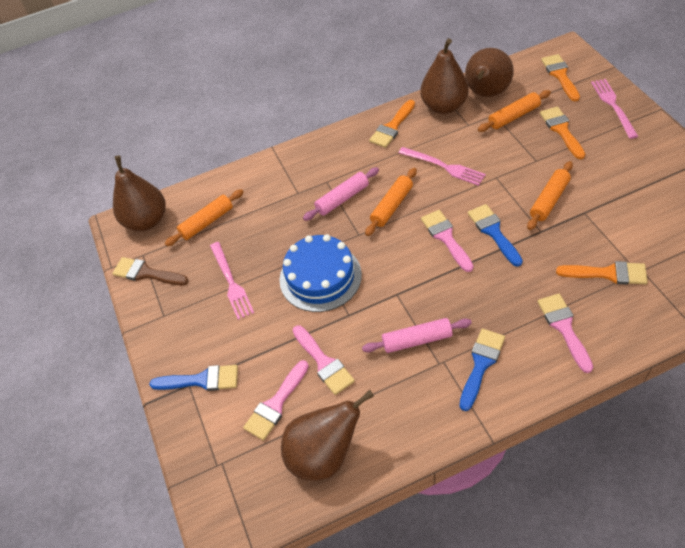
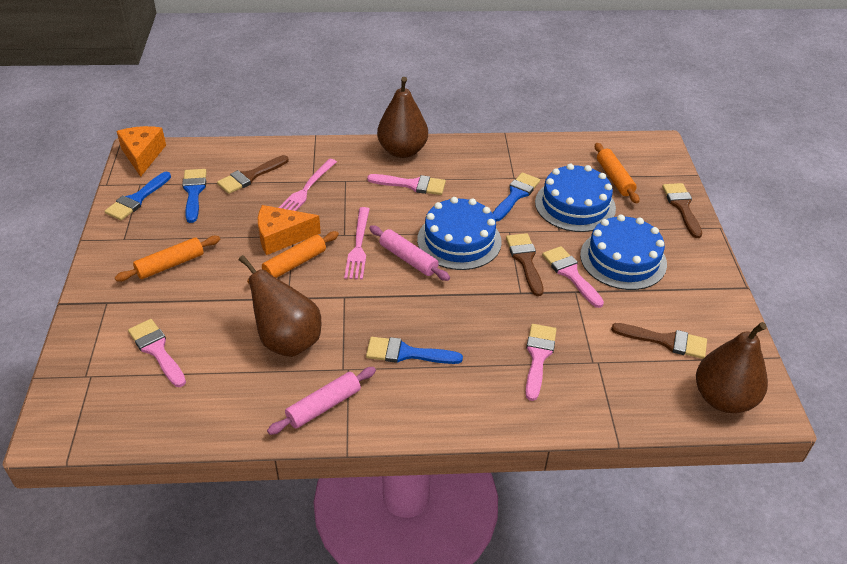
blue brush: [149,365,238,391] [459,329,505,411] [468,204,523,267] = 3 -> [105,172,171,221] [182,169,207,223] [366,337,463,364] [493,172,540,221] = 4
blue cake: [280,234,362,312] = 1 -> [417,197,502,270] [535,164,616,232] [580,215,667,290] = 3
brown brush: [112,257,188,285] = 1 -> [217,155,289,194] [506,233,544,296] [611,323,707,359] [662,183,702,238] = 4
brown pear: [113,156,166,231] [281,390,374,481] [420,38,469,114] [465,48,514,97] = 4 -> [239,255,322,357] [377,77,428,158] [696,322,768,413] = 3
orange brush: [369,100,415,148] [540,107,585,159] [541,54,580,101] [556,261,648,284] = 4 -> none = 0
orange cheese: none = 0 -> [116,126,166,177] [258,205,321,255] = 2
orange rolling pin: [165,189,244,246] [365,168,417,236] [478,90,551,132] [527,161,573,230] = 4 -> [115,236,220,282] [247,231,339,284] [595,143,640,204] = 3
pink fork: [210,242,254,320] [399,147,486,186] [591,79,638,139] = 3 -> [279,159,337,211] [344,207,370,280] = 2

